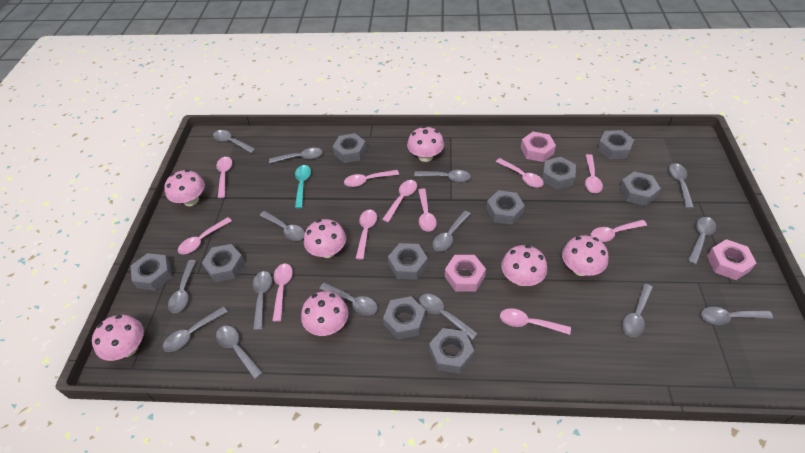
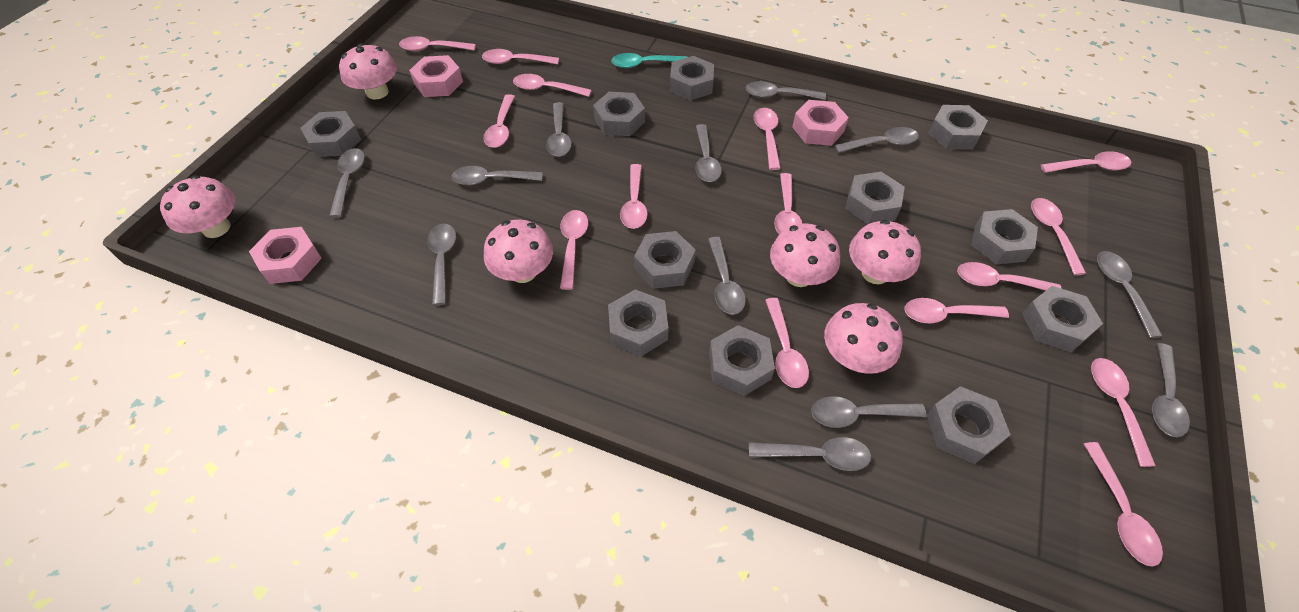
grey nut: [131,253,172,291] [202,244,245,282] [333,133,366,163] [383,296,425,339] [388,243,428,280] [429,328,474,373] [486,190,525,225] [542,157,576,189] [597,130,634,159] [619,171,661,206] = 10 -> [300,111,361,157] [593,92,645,136] [608,289,668,356] [634,231,696,289] [670,56,714,100] [709,325,775,396] [845,172,905,224] [927,386,1011,464] [928,105,988,150] [971,209,1038,264] [1022,286,1103,352] = 11
grey spoon: [163,306,228,352] [168,260,196,313] [213,130,256,153] [216,326,263,379] [253,271,272,330] [260,211,305,241] [269,148,322,163] [319,283,378,315] [414,170,471,182] [419,294,478,340] [433,211,471,251] [622,284,653,337] [669,163,694,208] [688,217,716,265] [701,307,773,325] = 15 -> [329,148,365,217] [427,224,456,305] [452,166,543,185] [546,102,572,157] [695,124,722,182] [708,237,746,315] [746,81,826,100] [749,437,871,471] [811,396,927,428] [834,127,919,153] [1097,251,1162,338] [1152,343,1190,437] = 12
pink mushroom: [92,315,144,361] [164,170,205,206] [301,291,348,336] [304,219,346,258] [407,126,444,162] [501,245,547,286] [562,235,609,276] = 7 -> [160,175,235,238] [339,43,397,100] [484,220,553,283] [770,223,840,287] [824,303,903,374] [849,220,921,284] = 6
pink spoon: [178,217,232,254] [216,157,232,198] [272,264,293,322] [344,170,399,187] [356,210,377,260] [382,180,417,222] [418,189,437,232] [496,158,544,188] [500,308,571,335] [585,154,603,193] [590,220,647,242] = 11 -> [399,36,476,51] [482,49,559,64] [483,94,515,148] [513,74,592,97] [560,210,588,290] [620,164,648,229] [754,108,781,170] [765,298,809,388] [774,173,802,234] [905,298,1009,323] [957,262,1062,291] [1031,198,1086,275] [1040,151,1131,173] [1083,442,1163,567] [1091,358,1156,467] = 15

